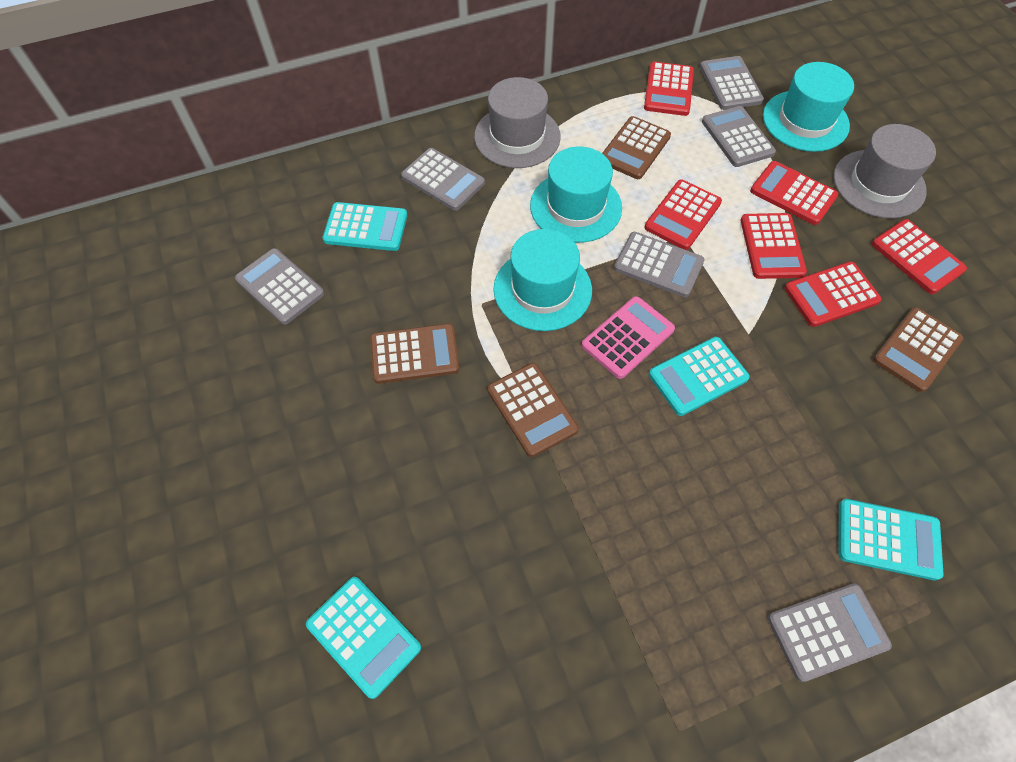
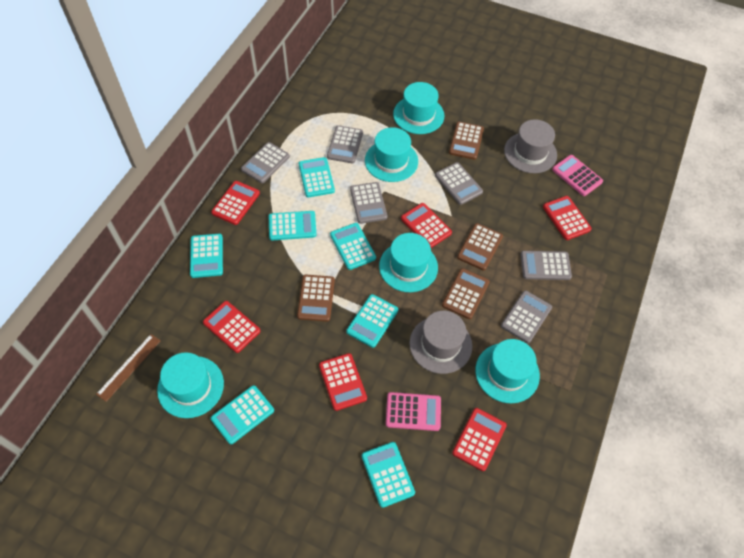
brown ruler: none = 0 -> [96,334,161,402] = 1
pink calculator: [582,296,675,379] = 1 -> [386,392,441,431] [552,155,603,196] = 2
turquoise calculator: [306,577,421,699] [323,202,407,251] [649,337,750,416] [839,499,944,581] = 4 -> [190,234,223,278] [211,385,274,444] [269,211,317,241] [299,157,335,197] [330,223,376,270] [346,294,398,348] [362,442,415,508] = 7
turquoise hat: [493,229,592,331] [530,147,622,243] [763,62,854,152] = 3 -> [157,352,224,418] [365,127,418,182] [379,233,438,292] [393,82,444,134] [475,339,540,403] = 5

